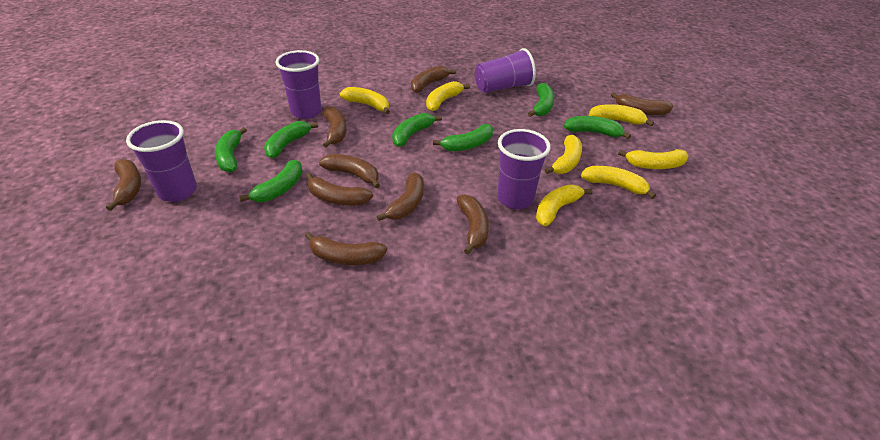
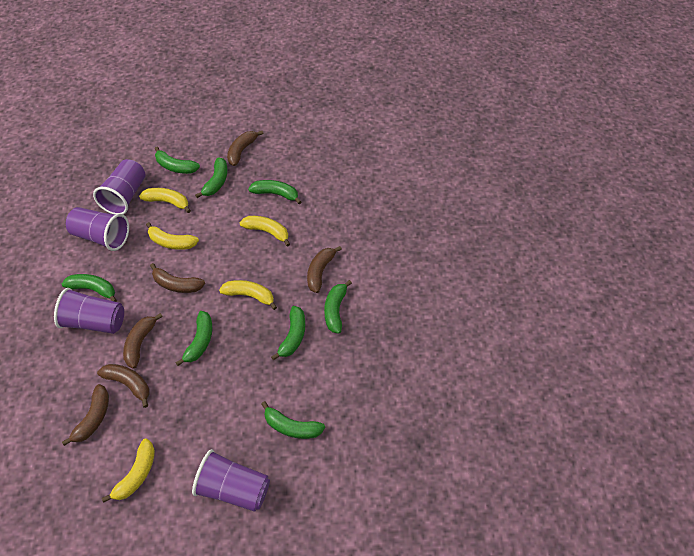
brown banana: [106,159,141,211] [305,232,387,265] [306,173,373,206] [319,154,380,188] [323,106,347,148] [376,172,424,221] [411,66,456,93] [457,194,489,254] [611,92,673,115] = 9 -> [62,384,109,446] [97,364,150,408] [123,313,163,369] [150,263,205,293] [227,131,264,166] [307,246,342,293] = 6
green banana: [215,127,247,172] [239,160,303,202] [264,121,318,159] [392,113,442,147] [433,124,493,152] [528,83,555,117] [564,116,631,139] = 7 -> [61,274,117,302] [155,147,200,174] [175,311,212,366] [195,158,228,198] [248,180,302,204] [261,401,325,439] [271,306,305,360] [324,280,352,334] = 8
yellow banana: [339,87,390,114] [426,81,470,111] [536,185,592,226] [545,135,582,174] [581,166,656,199] [589,104,654,127] [618,149,689,169] = 7 -> [102,438,155,503] [139,188,191,213] [146,222,199,250] [219,280,277,310] [239,216,290,247] = 5

